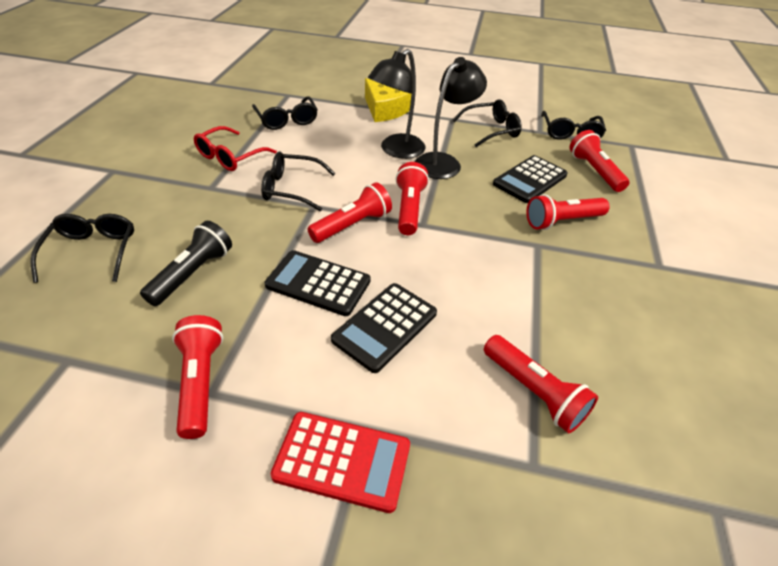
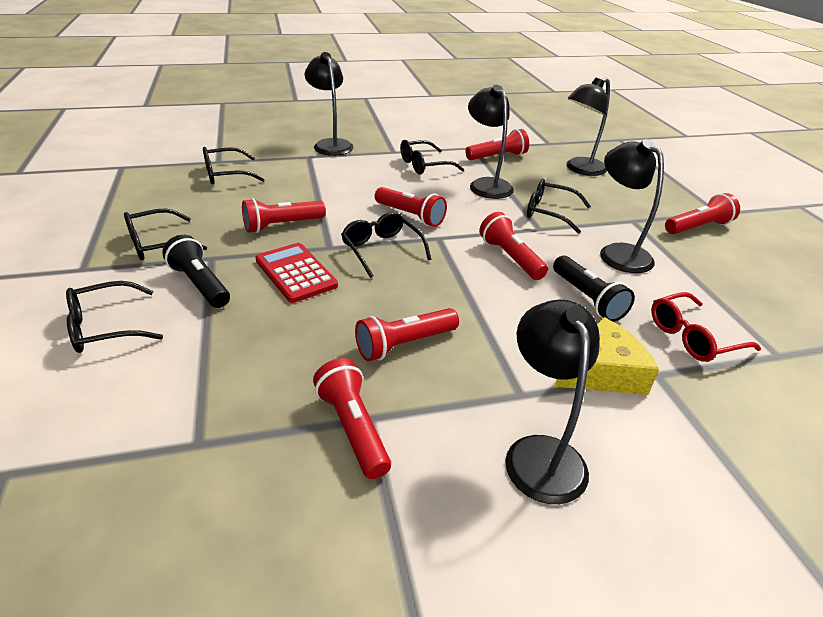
black calculator: [265,250,371,316] [331,283,437,373] [493,155,568,203] = 3 -> none = 0
black flashlight: [140,221,232,306] = 1 -> [162,235,230,308] [553,256,635,322] = 2
black glasses: [30,214,134,283] [252,96,318,130] [261,152,336,211] [453,99,522,147] [541,111,606,140] = 5 -> [66,281,163,353] [124,208,207,260] [203,147,264,184] [341,212,431,278] [400,140,464,175] [527,179,591,234] = 6
black lamp: [368,49,425,159] [415,57,487,179] = 2 -> [305,52,354,156] [468,85,514,199] [505,299,600,504] [566,78,610,176] [600,139,664,273] = 5
red flashlight: [172,315,223,439] [307,183,392,243] [395,162,429,235] [484,335,598,433] [526,194,610,230] [570,130,629,192] = 6 -> [242,198,326,233] [313,358,391,479] [355,308,459,361] [375,187,447,227] [465,129,529,160] [479,212,548,280] [665,193,740,234] = 7

